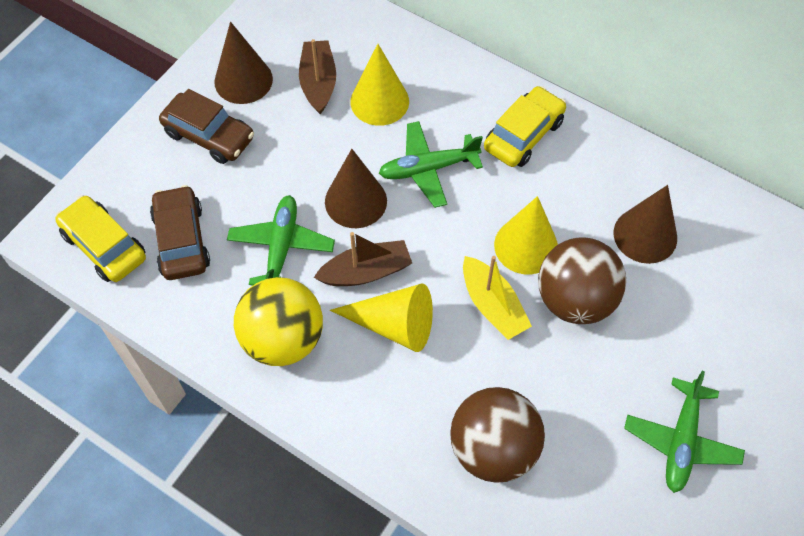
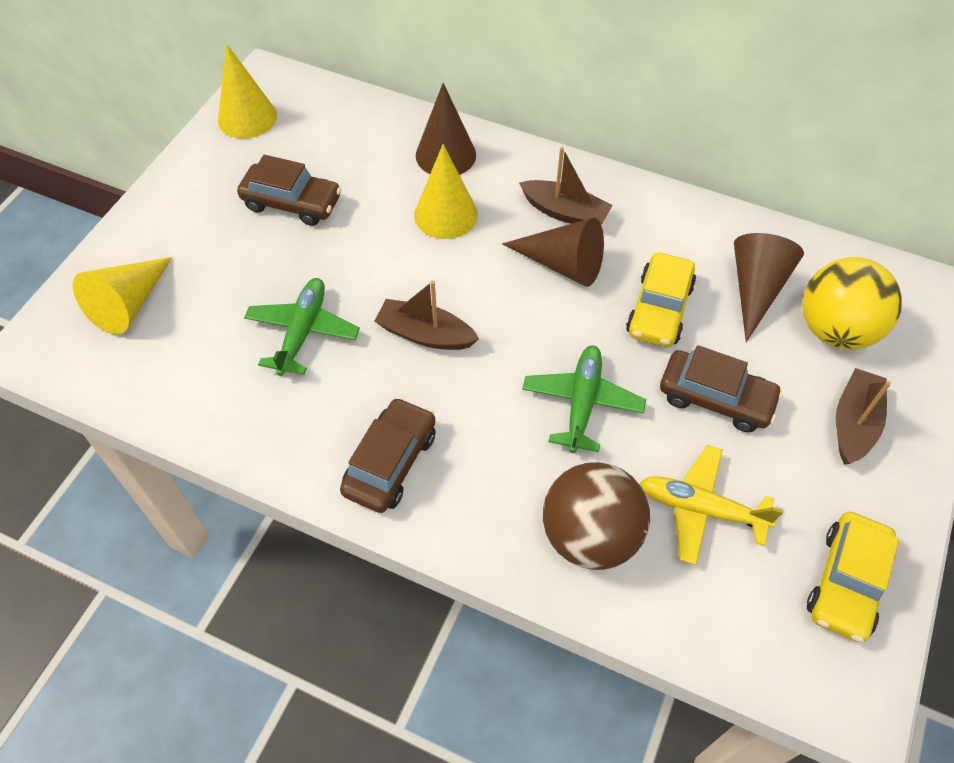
brown ball: [450,387,545,483] [538,237,627,324] = 2 -> [543,462,650,570] = 1
brown boat: [299,39,336,114] [314,232,412,286] = 2 -> [375,280,479,350] [519,147,613,224] [836,368,891,464] = 3
brown car: [150,185,210,280] [159,89,254,164] = 2 -> [237,155,341,226] [340,397,436,513] [660,345,783,432] = 3
green plane: [227,195,335,285] [379,121,483,208] [624,371,745,493] = 3 -> [244,278,360,376] [522,345,646,453] = 2
yellow boat: [463,256,532,340] = 1 -> none = 0
yellow plane: none = 0 -> [640,445,784,565] = 1

